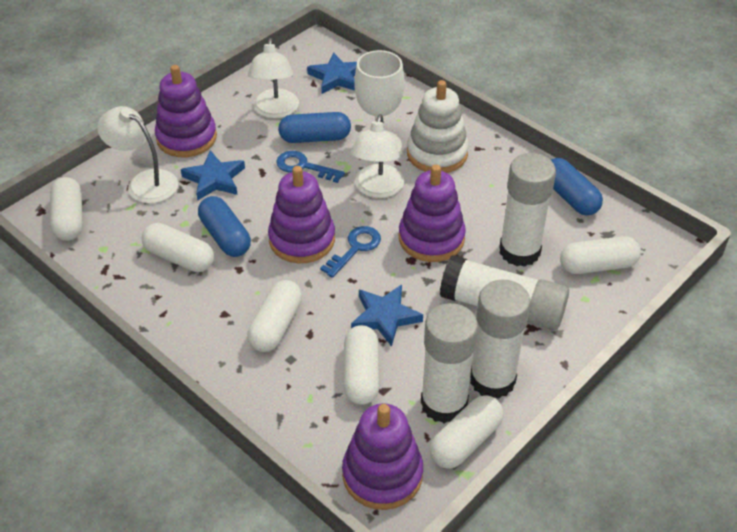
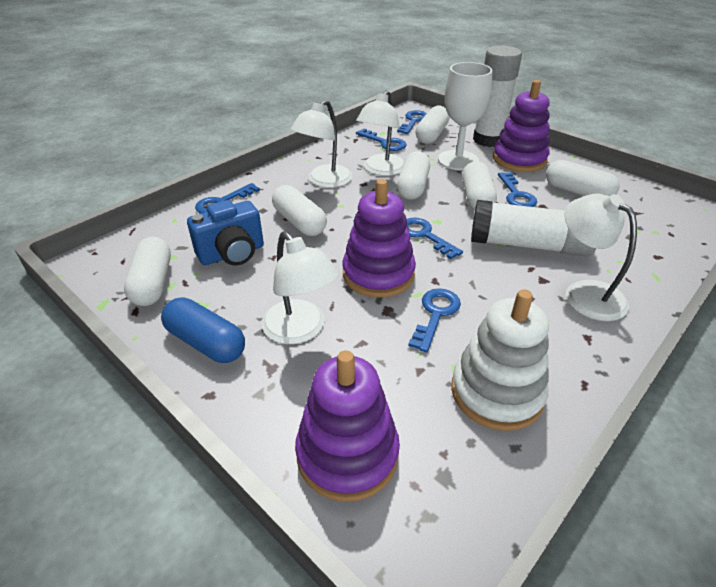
blue camera: none = 0 -> [187,200,264,265] = 1
blue capsule: [198,196,251,257] [278,112,351,143] [551,158,603,215] = 3 -> [161,297,245,363] = 1
blue key: [276,151,345,183] [320,226,381,278] = 2 -> [195,183,260,214] [356,128,406,151] [397,110,427,134] [407,218,463,259] [408,288,461,352] [498,172,537,207] = 6
blue star: [181,150,245,200] [307,52,357,94] [351,285,423,347] = 3 -> none = 0
purple stacking toy: [155,65,217,157] [268,166,335,263] [342,403,423,510] [399,164,466,262] = 4 -> [295,350,400,502] [342,179,416,298] [493,80,550,172] = 3
white glue stick: [421,303,478,423] [440,255,569,330] [470,279,531,399] [499,153,556,267] = 4 -> [471,200,597,257] [473,46,522,147] = 2
white lamp: [97,106,178,203] [248,38,299,119] [351,114,404,198] = 3 -> [261,231,339,344] [290,100,353,188] [356,90,404,176] [564,194,637,321] = 4

